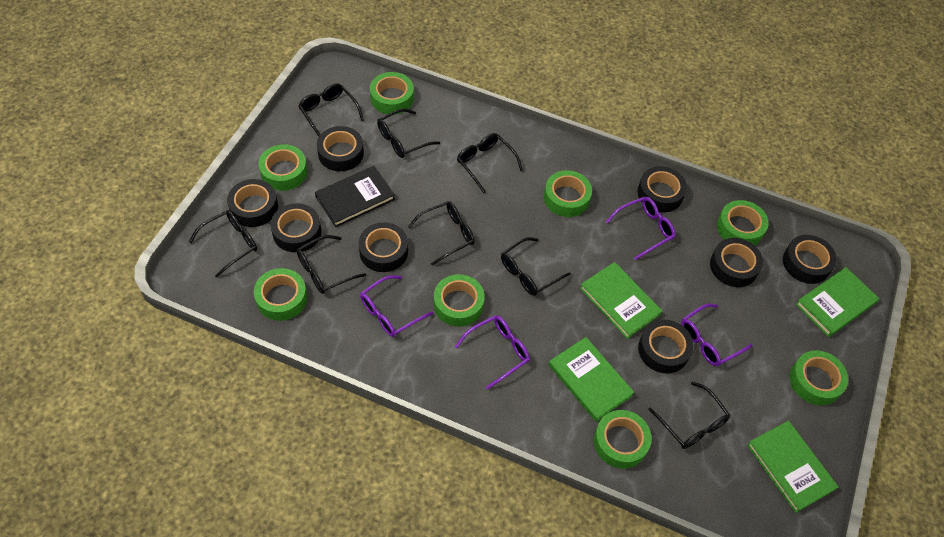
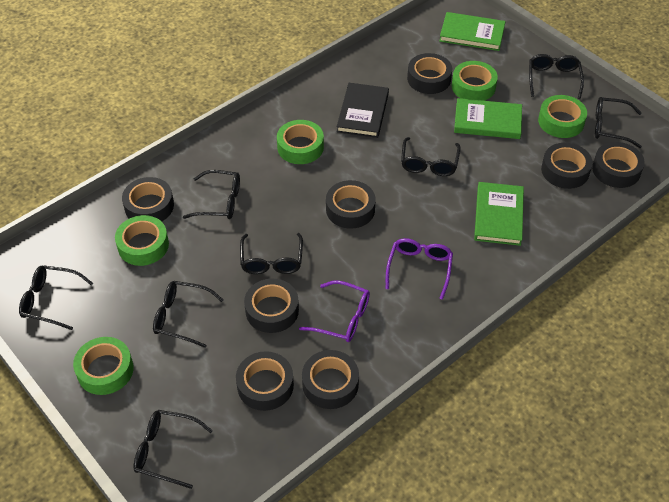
green book: [549,337,634,422] [580,262,662,339] [747,421,838,513] [795,267,879,337] = 4 -> [439,12,506,51] [454,98,522,139] [474,182,524,246] = 3
green tape: [254,268,307,321] [258,144,307,191] [370,72,414,115] [434,274,485,327] [544,170,592,217] [594,410,652,469] [717,200,769,245] [789,350,848,405] = 8 -> [73,337,134,395] [115,215,169,266] [277,120,324,164] [452,61,498,101] [538,95,587,138] = 5
purple glasses: [360,275,433,337] [455,315,530,390] [606,197,675,260] [681,303,753,366] = 4 -> [299,281,370,342] [386,238,453,300] = 2

